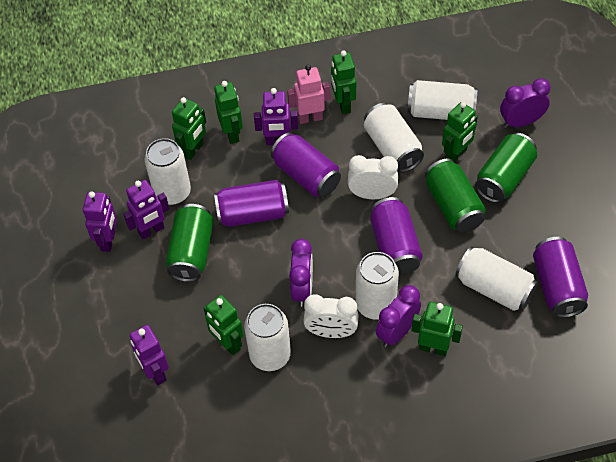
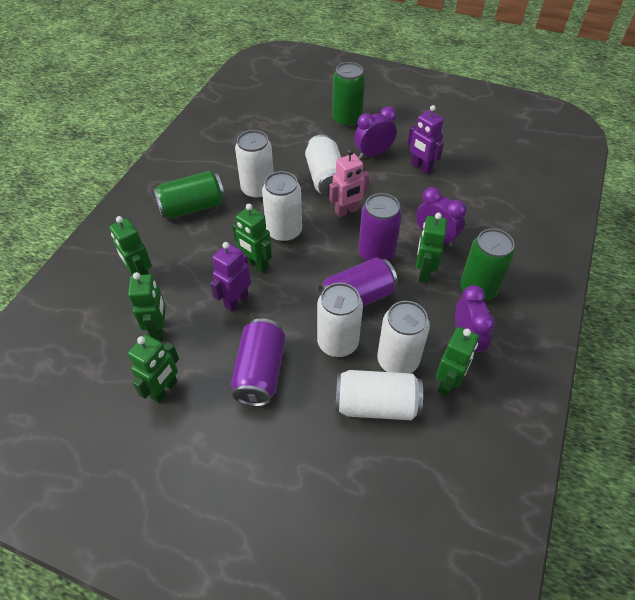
purple can: [214,180,289,227] [271,132,341,197] [370,197,423,275] [533,237,588,318] = 4 -> [231,318,285,406] [318,257,398,306] [358,193,402,261] = 3
purple robot: [83,191,117,252] [123,180,169,240] [130,325,169,385] [254,88,298,145] = 4 -> [210,242,251,311] [408,105,444,174] = 2
white clock: [303,294,359,338] [348,155,398,199] = 2 -> none = 0

